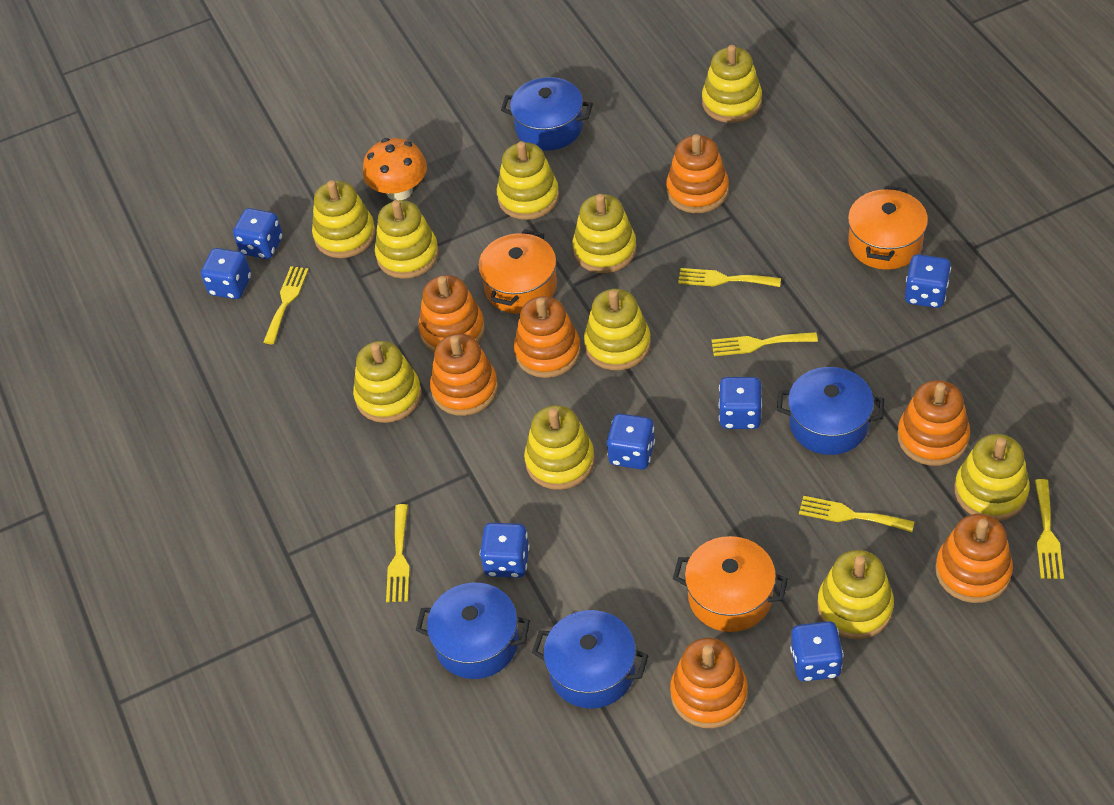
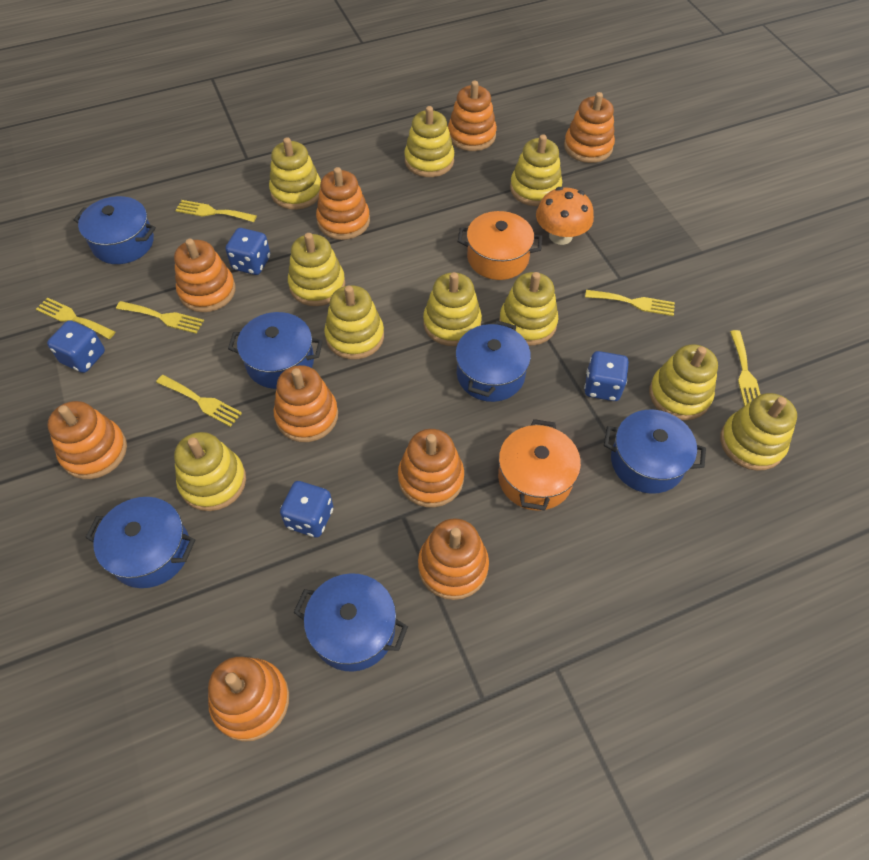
blue dice: [201,248,251,299] [233,208,283,259] [480,523,530,578] [607,414,655,469] [719,377,762,429] [790,621,844,681] [905,254,951,308] = 7 -> [47,320,105,373] [225,228,270,275] [280,481,333,538] [584,351,629,401] = 4
blue pot: [416,583,530,679] [501,77,593,151] [532,610,649,709] [777,367,884,455] = 4 -> [74,196,156,264] [85,497,195,588] [228,312,323,389] [294,573,408,672] [455,320,531,402] [604,410,706,494] = 6
orange pot: [478,230,557,314] [673,536,788,632] [848,186,928,270] = 3 -> [458,211,542,280] [498,419,581,511] = 2
orange stacking toy: [418,275,485,353] [430,334,498,416] [514,296,581,378] [666,134,729,213] [670,638,748,728] [897,380,970,466] [935,514,1013,603] = 7 -> [47,401,127,479] [174,239,236,312] [208,657,289,742] [273,365,338,442] [316,167,370,240] [398,429,464,507] [418,518,489,600] [448,81,497,151] [564,92,615,163] = 9

